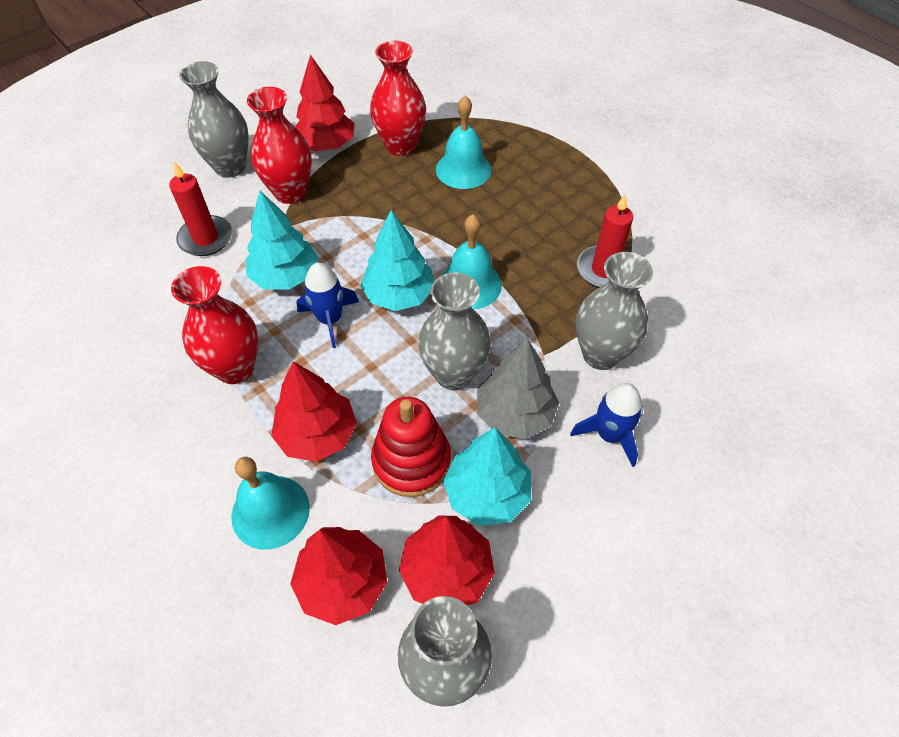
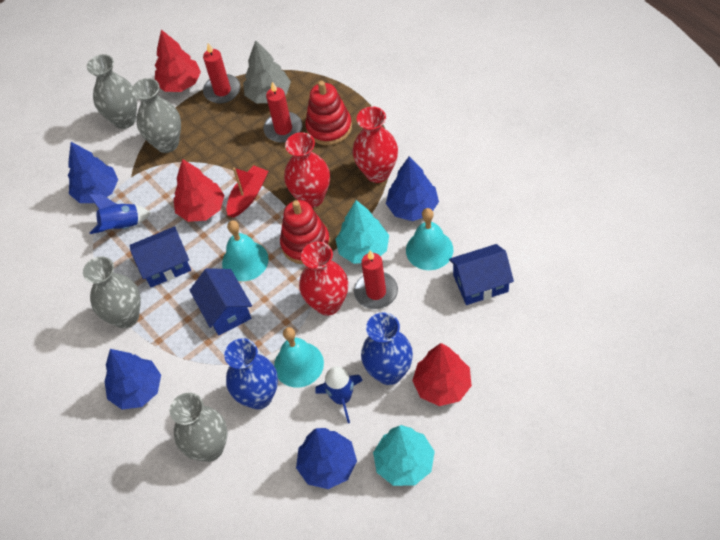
blue house: none = 0 -> [130,226,191,287] [189,268,252,336] [449,244,514,305] = 3
blue tree: none = 0 -> [68,142,118,203] [105,349,161,410] [296,428,357,489] [386,156,439,221] = 4
blue vase: none = 0 -> [224,338,278,409] [361,312,413,385] = 2
red boat: none = 0 -> [226,166,268,218] = 1
red candle: [169,161,232,256] [577,194,633,288] = 2 -> [203,43,241,104] [263,82,302,143] [354,250,398,309] = 3
red stacking toy: [371,397,451,497] = 1 -> [280,200,330,264] [305,81,352,145] = 2
red tree: [271,361,357,462] [290,527,387,625] [295,55,355,151] [399,515,495,606] = 4 -> [155,30,201,92] [173,159,225,222] [412,343,472,406] = 3
turquoise tree: [246,191,318,290] [360,210,434,311] [443,428,531,526] = 3 -> [336,200,389,264] [373,425,435,486] = 2

